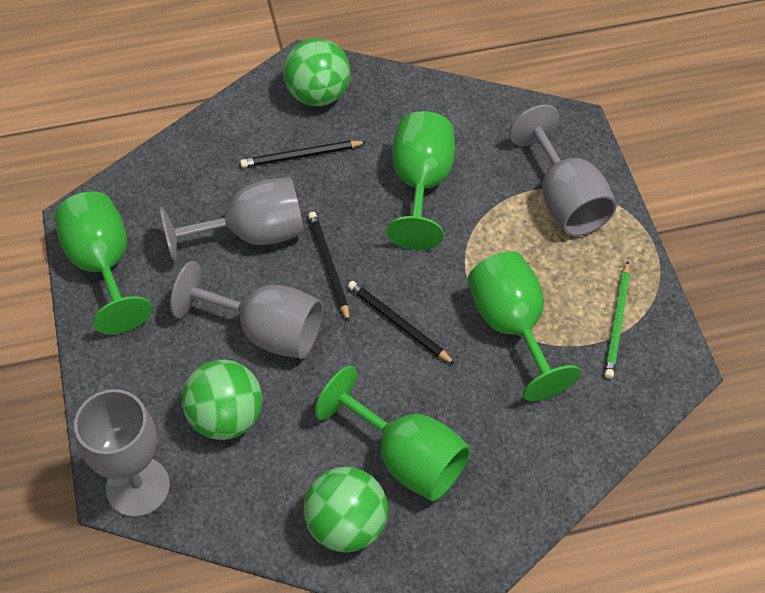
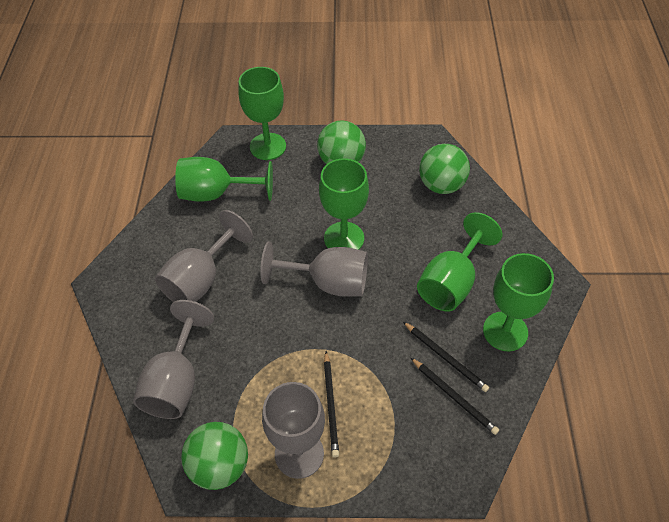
green goblet: [55,191,152,334] [315,366,471,501] [386,111,455,250] [467,251,581,401] = 4 -> [175,157,273,202] [238,67,286,160] [319,158,369,250] [417,212,502,312] [483,253,554,351] = 5
green pencil: [604,261,630,379] = 1 -> none = 0

